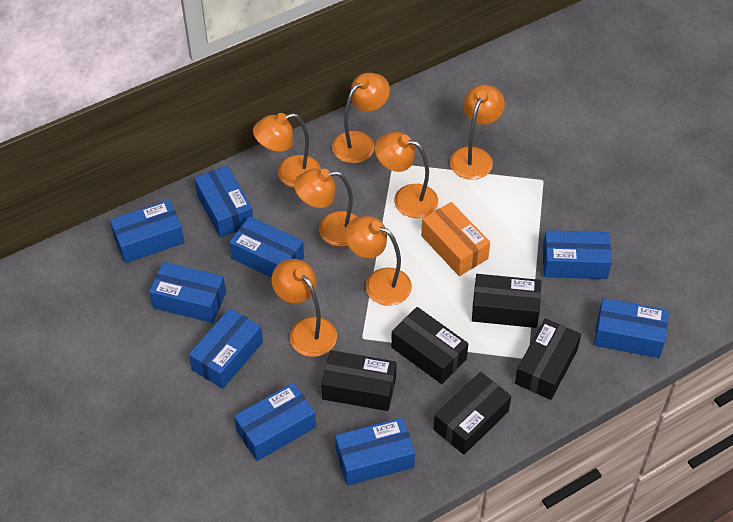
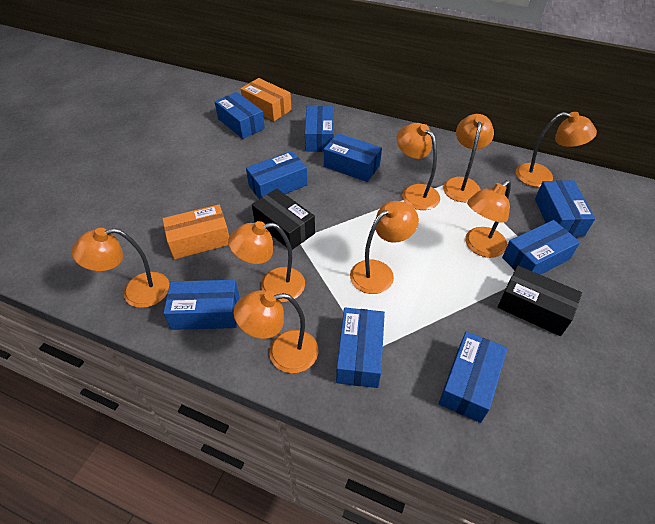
black box: [321,350,397,411] [391,307,468,384] [434,372,511,455] [472,274,541,328] [515,318,581,400] = 5 -> [252,189,315,250] [497,266,582,336] = 2
orange box: [421,202,490,276] = 1 -> [162,204,229,259] [241,78,292,121] = 2
orange lamp: [253,113,321,188] [271,259,337,357] [294,168,358,247] [332,73,390,163] [345,216,412,306] [375,132,438,218] [450,85,505,180] = 7 -> [71,228,170,308] [228,221,305,302] [234,290,318,373] [350,201,419,294] [396,123,440,210] [443,114,494,202] [466,180,511,258] [516,112,597,187] = 8

